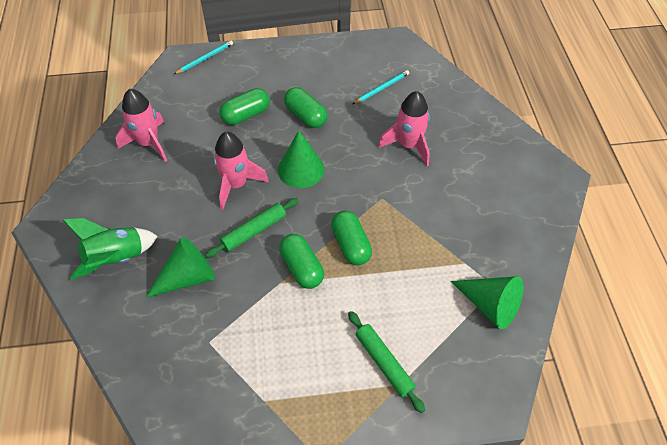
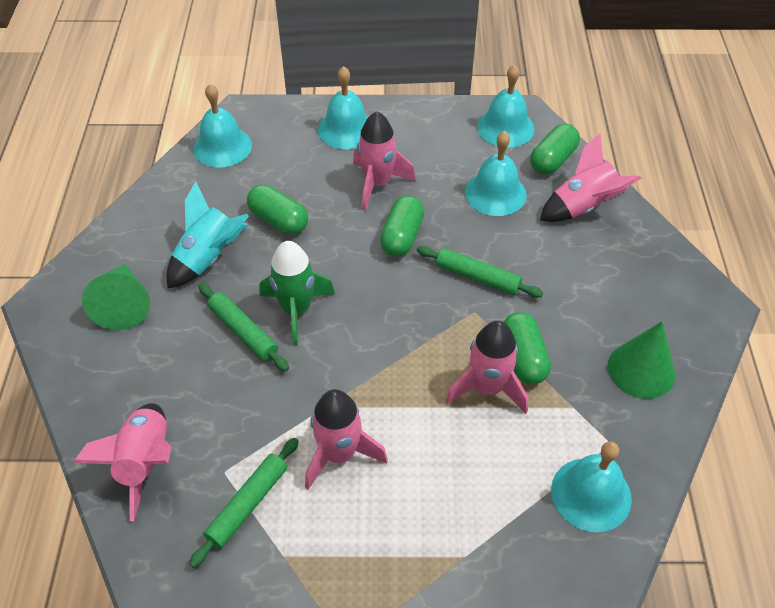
green cone: [145,237,215,298] [278,131,324,188] [451,276,523,329] = 3 -> [82,264,150,330] [608,321,675,399] = 2
green rolling pin: [205,198,299,258] [348,311,425,413] = 2 -> [189,438,299,568] [199,283,289,371] [417,246,543,298] = 3
pink rocket: [115,89,167,162] [213,132,269,210] [378,91,430,166] = 3 -> [73,403,171,521] [305,389,388,489] [353,111,416,211] [445,321,528,414] [540,133,642,222] = 5
turquoise bell: none = 0 -> [193,84,252,168] [318,66,368,149] [465,131,527,216] [477,65,534,148] [551,441,632,532] = 5
turquoise pencil: [174,41,233,74] [353,70,409,104] = 2 -> none = 0
turquoise rocket: none = 0 -> [167,181,249,289] = 1

